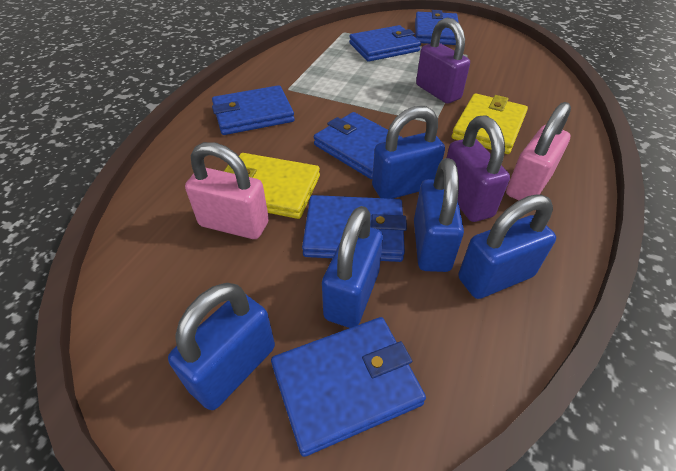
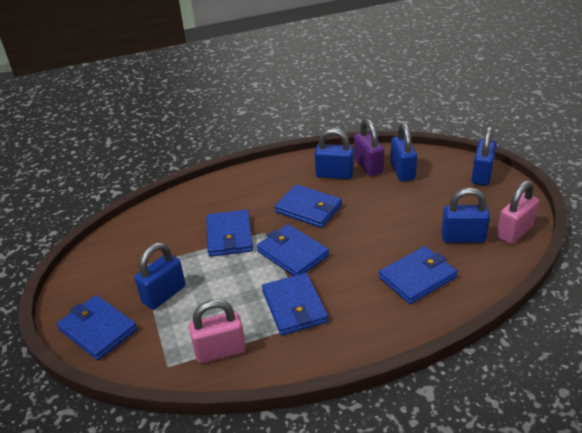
purple padlock: [416,18,470,104] [446,115,510,222] = 2 -> [354,119,384,176] = 1
yellow wallet: [224,153,320,219] [452,93,528,154] = 2 -> none = 0

